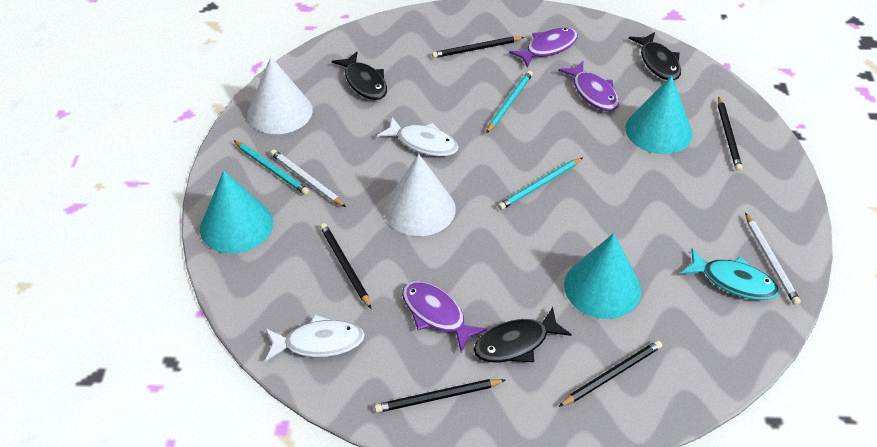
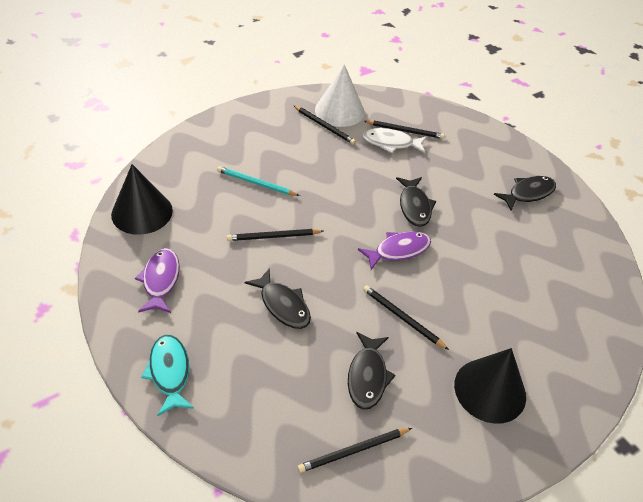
black cone: none = 0 -> [111,164,173,235] [454,348,526,424] = 2
black fish: [331,52,387,100] [474,307,572,363] [629,32,681,80] = 3 -> [245,268,311,329] [348,332,396,410] [396,177,436,227] [494,176,556,211] = 4
purple fish: [402,281,488,352] [509,28,578,68] [558,61,619,111] = 3 -> [135,248,180,313] [358,231,431,270] = 2
turquoise cone: [200,170,273,254] [564,233,642,319] [625,75,693,154] = 3 -> none = 0
turquoise pencil: [234,140,309,195] [486,71,533,133] [498,157,583,210] = 3 -> [217,166,300,196] = 1
white cone: [247,57,313,134] [384,154,456,236] = 2 -> [315,64,365,127] = 1
white fish: [265,314,365,361] [377,117,459,156] = 2 -> [362,128,427,153] = 1
white pencil: [270,149,346,207] [745,213,801,305] = 2 -> none = 0

